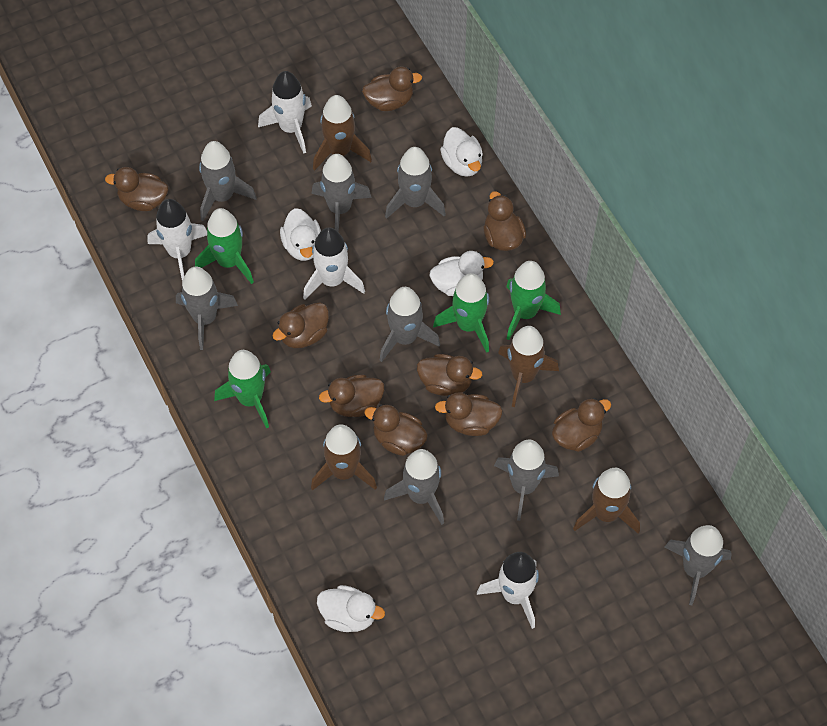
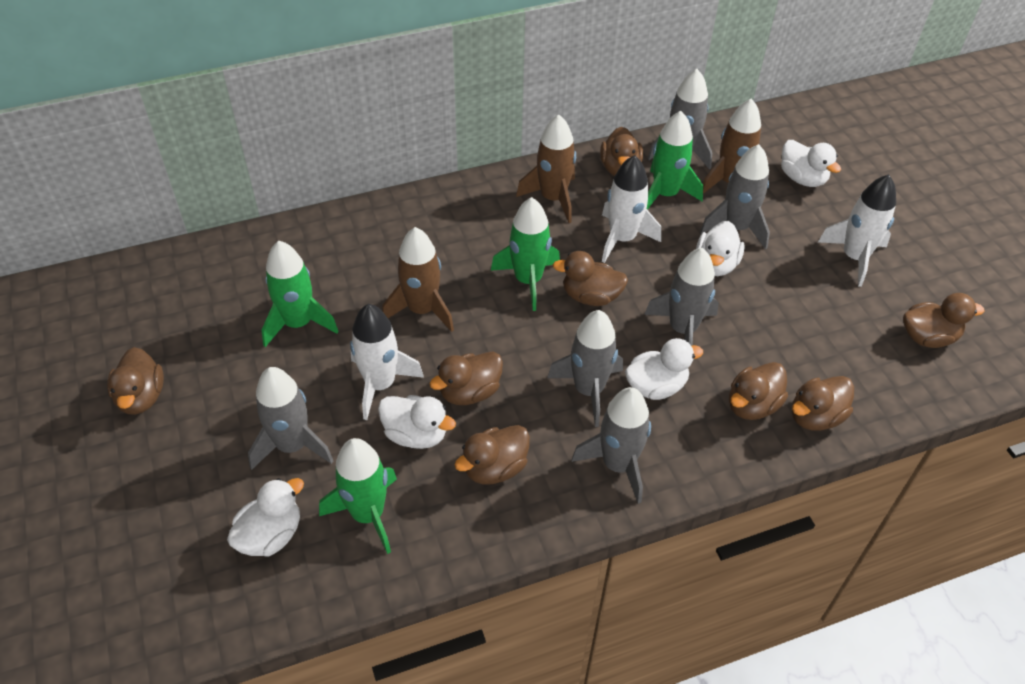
brown duck: [105,167,168,211] [272,303,329,348] [319,375,384,417] [362,67,422,111] [364,404,428,456] [417,354,482,396] [435,392,503,436] [484,191,526,251] [552,398,611,452] = 9 -> [107,347,164,415] [430,352,503,405] [455,425,530,485] [553,251,628,306] [600,127,643,176] [729,362,788,420] [792,376,854,431] [903,293,985,348] = 8
brown rocket: [311,424,377,491] [313,95,372,171] [498,326,559,407] [573,468,640,534] = 4 -> [382,227,454,332] [516,114,576,223] [703,98,761,194] = 3
grey rocket: [176,267,238,350] [199,141,257,221] [312,154,372,233] [380,287,440,362] [384,449,444,525] [385,147,446,219] [494,439,559,521] [664,525,732,605] = 8 -> [248,367,333,470] [547,310,623,427] [572,387,651,504] [644,248,719,346] [648,69,712,170] [700,144,770,249] = 6
white duck: [280,208,321,261] [317,585,385,632] [429,251,494,296] [440,127,483,177] = 4 -> [227,478,304,557] [378,395,456,449] [625,338,703,400] [696,221,745,276] [781,140,841,187] = 5
white rocket: [147,199,207,281] [258,71,312,154] [303,227,365,300] [477,552,539,629] = 4 -> [350,304,424,420] [602,155,661,263] [818,174,896,287] = 3

